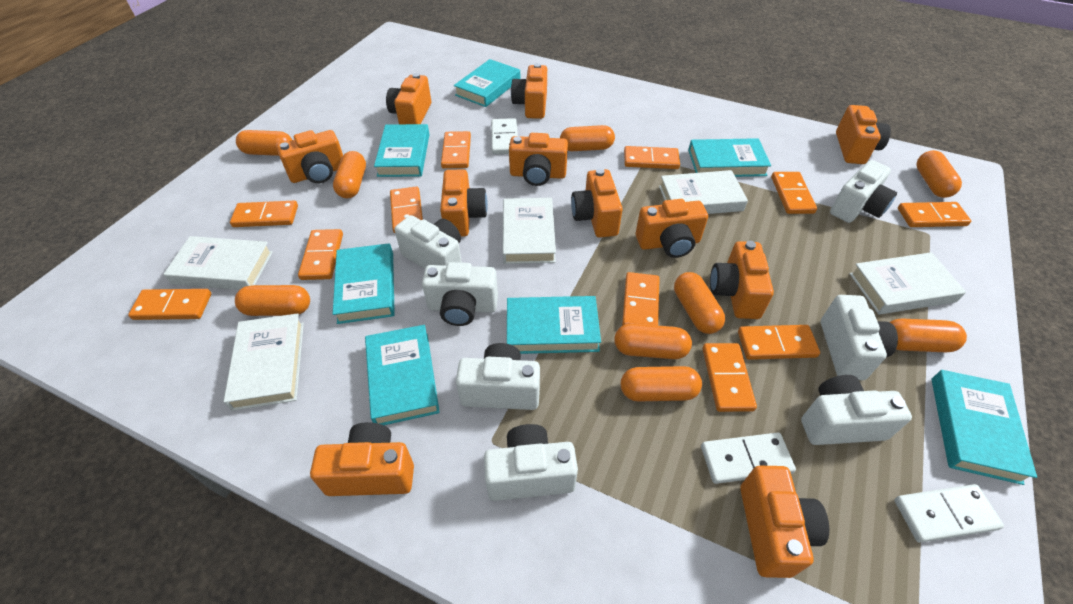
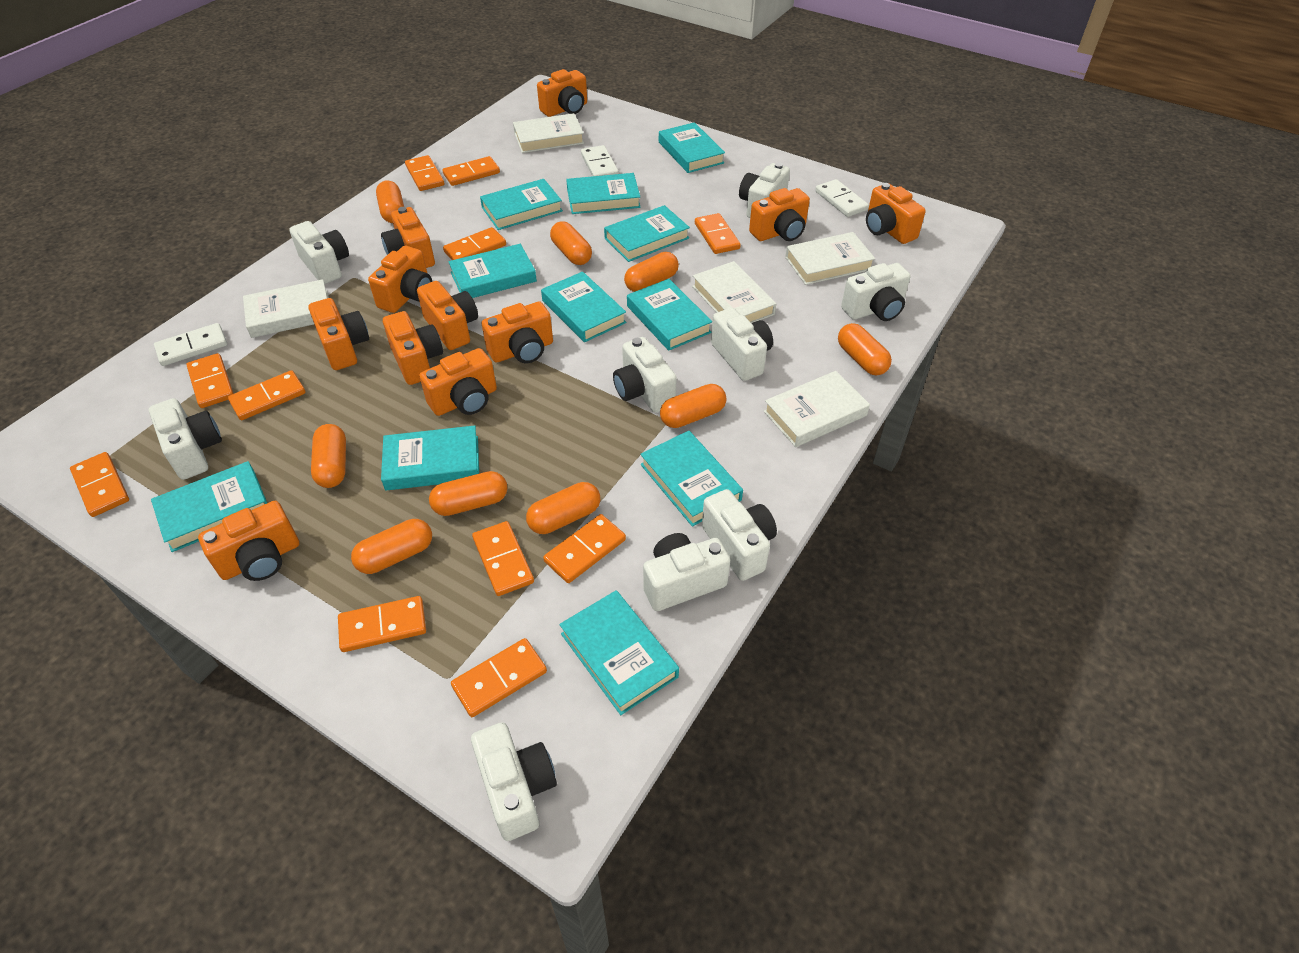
turquoise book: [333,243,395,324] [365,325,440,425] [374,124,430,177] [454,59,520,107] [507,296,601,354] [688,138,771,177] [931,370,1037,485] = 7 -> [151,461,267,552] [381,425,479,491] [448,244,537,298] [480,179,563,230] [541,272,626,342] [559,590,679,715] [566,173,640,214] [604,205,690,262] [627,279,712,351] [640,431,743,527] [659,122,725,173] = 11
white camera: [394,215,462,269] [422,262,498,326] [456,343,540,410] [484,424,578,501] [801,375,912,445] [821,295,898,380] [830,160,897,223] = 7 -> [149,398,222,480] [289,221,349,284] [471,722,557,841] [613,337,677,413] [643,533,730,611] [702,489,777,581] [711,308,773,381] [739,162,790,218] [841,263,911,321] = 9

